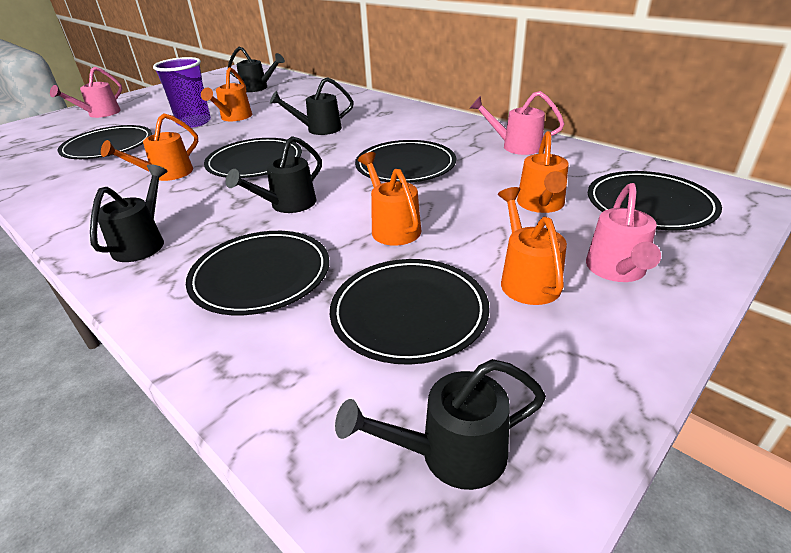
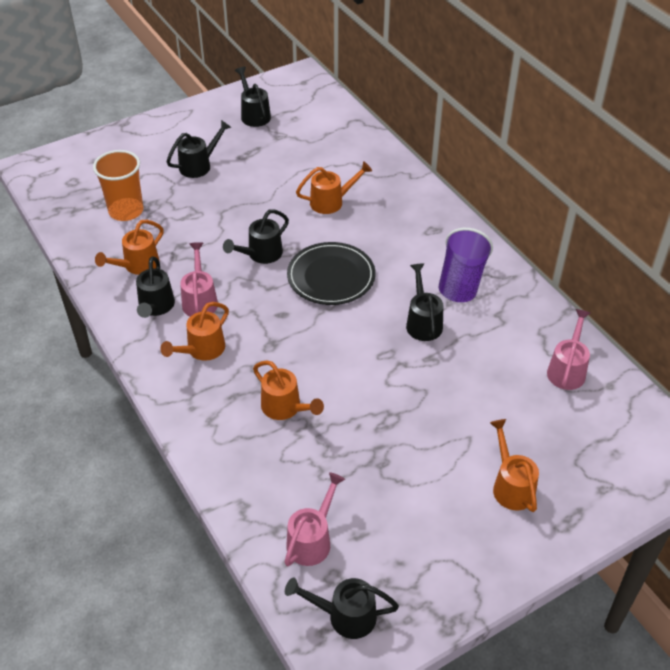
black plate: [58,125,152,159] [186,231,329,315] [204,138,302,178] [330,259,490,365] [355,140,456,183] [588,171,722,230] = 6 -> [287,242,376,305] = 1
black watering can: [90,164,168,262] [226,136,322,213] [228,47,285,92] [270,77,354,135] [335,359,546,490] = 5 -> [136,256,175,318] [167,120,232,178] [223,209,289,264] [235,67,271,127] [285,578,399,639] [406,263,443,341] = 6
orange cup: none = 0 -> [93,150,143,221] = 1

